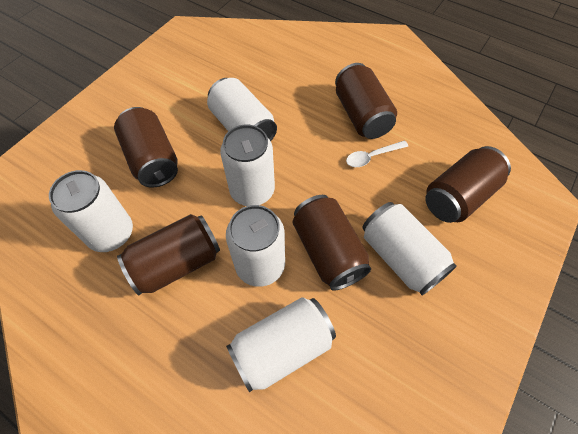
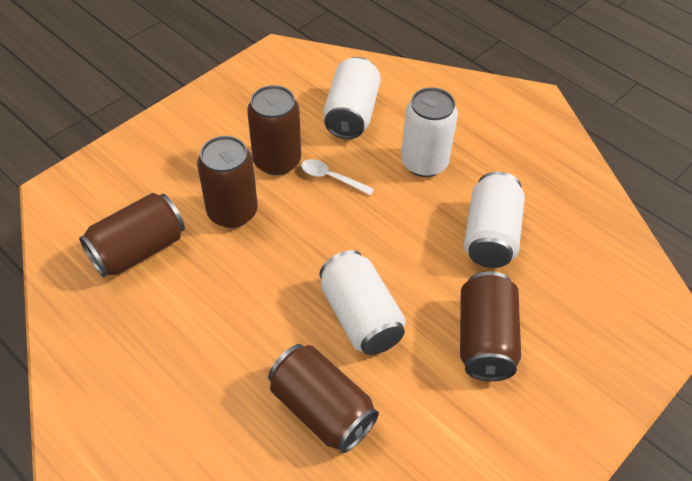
white can: [49,170,133,252] [207,78,277,141] [220,125,275,206] [226,205,285,287] [226,297,336,393] [362,202,457,295] = 6 -> [319,250,406,355] [323,57,381,139] [401,87,458,177] [464,172,525,268] = 4

